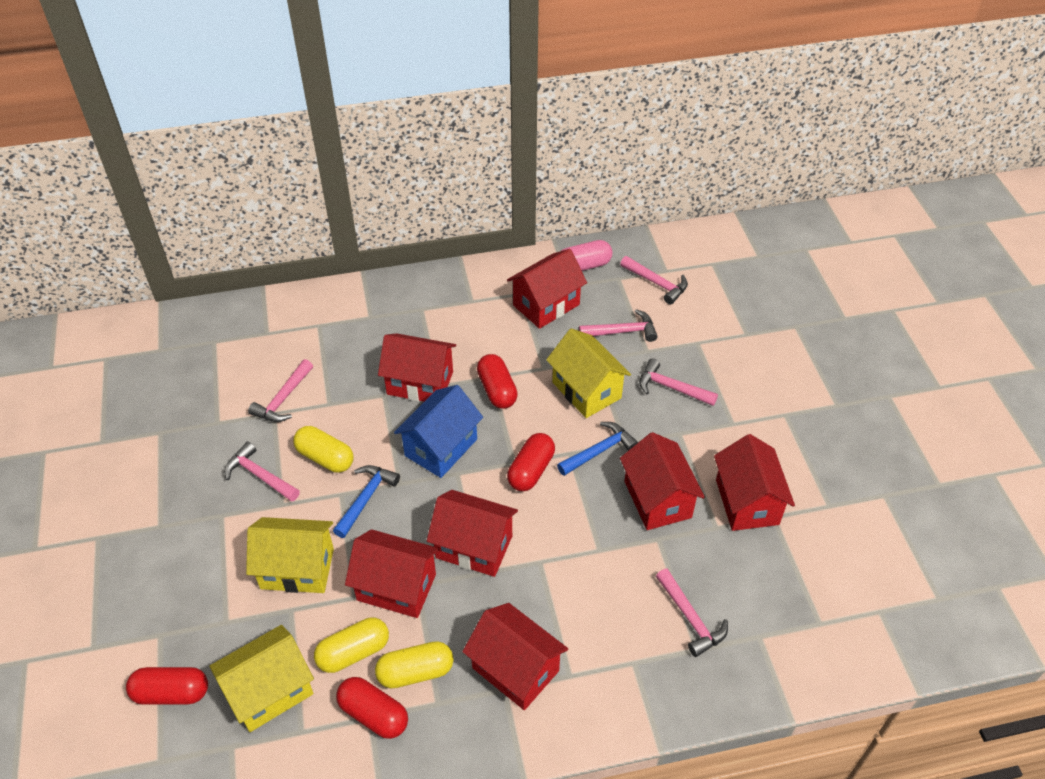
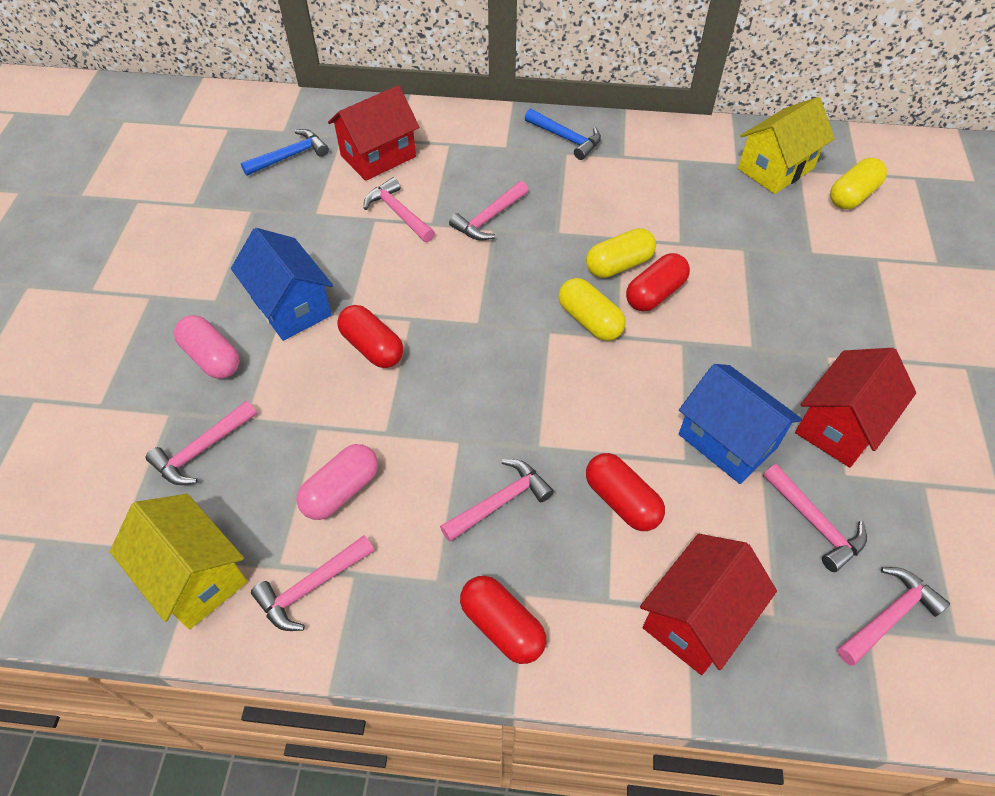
blue house: [394,385,483,478] = 1 -> [231,228,333,341] [679,364,802,484] = 2
pink capsule: [561,240,612,271] = 1 -> [174,315,240,379] [296,444,378,520] = 2
pink hammer: [224,441,300,502] [248,359,313,422] [579,309,658,342] [620,256,688,305] [639,358,718,406] [656,569,728,657] = 6 -> [146,401,257,485] [251,535,374,631] [364,177,435,242] [440,459,554,542] [449,181,529,241] [763,464,867,572] [837,567,950,666] = 7
red house: [345,529,439,618] [378,333,456,402] [427,490,518,577] [462,603,568,710] [507,249,587,329] [620,432,705,530] [714,434,795,531] = 7 -> [328,85,419,181] [640,534,777,675] [795,348,916,468] = 3
yellow house: [209,625,314,732] [246,517,334,593] [546,328,631,418] = 3 -> [110,494,248,629] [738,97,835,194] = 2

